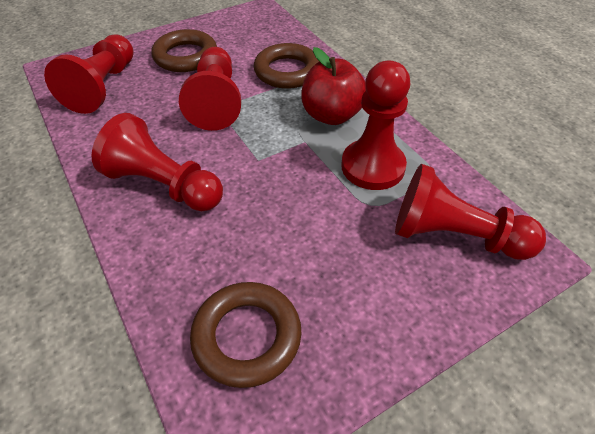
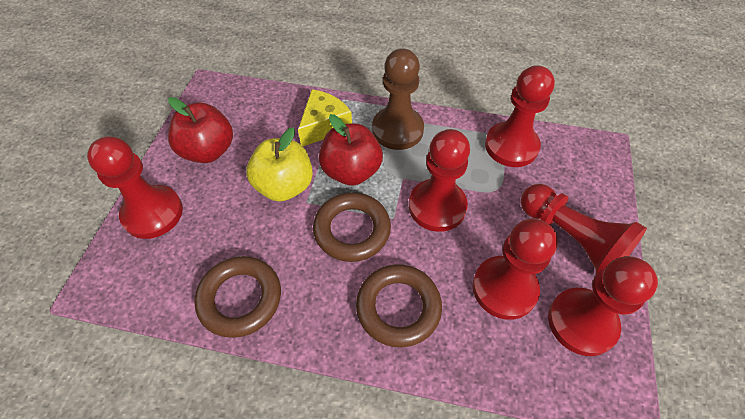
brown pawn: none = 0 -> [372,48,424,150] = 1
red apple: [301,47,366,125] = 1 -> [168,97,233,163] [319,114,383,186] = 2
red pawn: [44,34,134,114] [91,113,223,211] [179,47,241,131] [341,61,410,190] [395,164,546,260] = 5 -> [87,136,183,239] [409,129,470,232] [472,218,558,320] [485,65,555,167] [521,184,647,275] [548,256,658,356] = 6
yellow apple: none = 0 -> [246,127,313,202] = 1
yellow cheese: none = 0 -> [298,89,352,146] = 1

